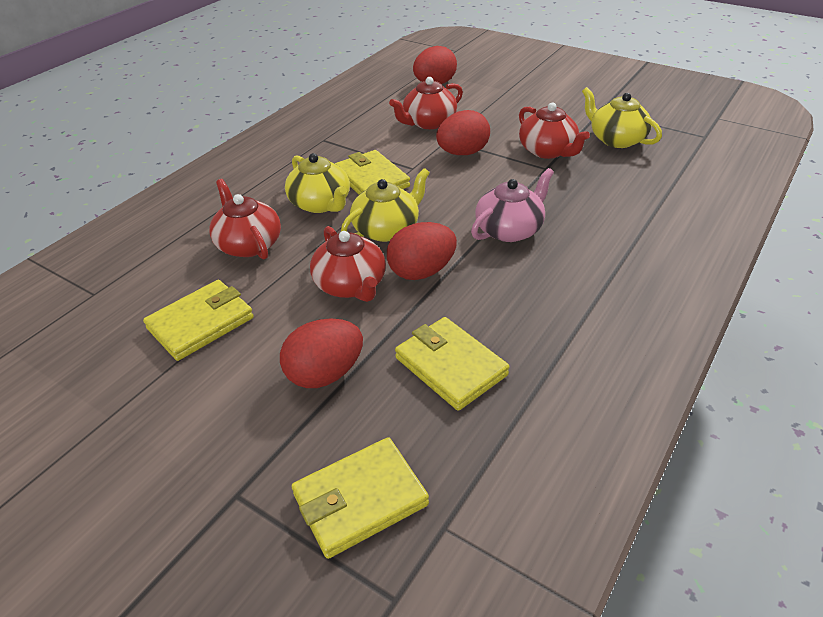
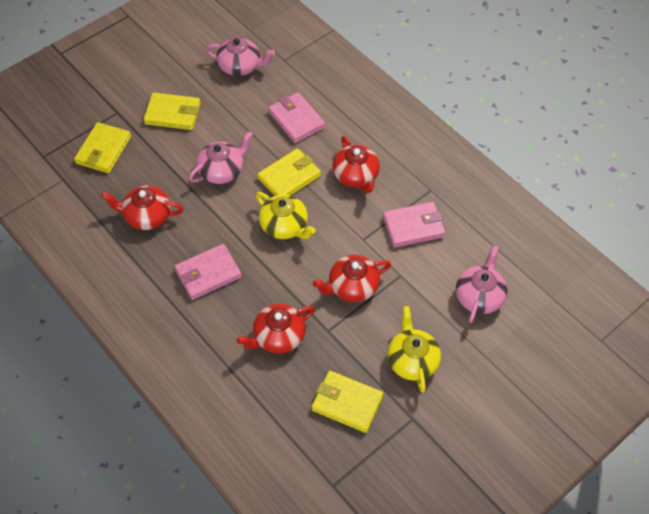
pink teapot: [471,168,554,242] = 1 -> [189,131,253,184] [205,37,275,76] [456,245,508,323] = 3
pink wallet: none = 0 -> [174,244,242,300] [268,92,325,143] [383,202,446,248] = 3
red egg: [280,319,363,388] [387,222,457,280] [413,46,457,84] [436,110,490,155] = 4 -> none = 0
yellow teapot: [285,153,350,213] [341,168,430,242] [582,87,662,148] = 3 -> [255,192,316,239] [387,306,441,393] = 2

